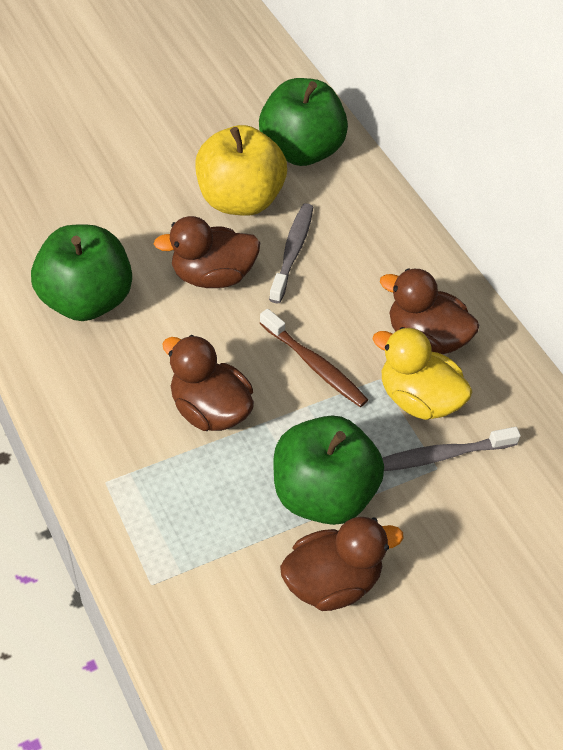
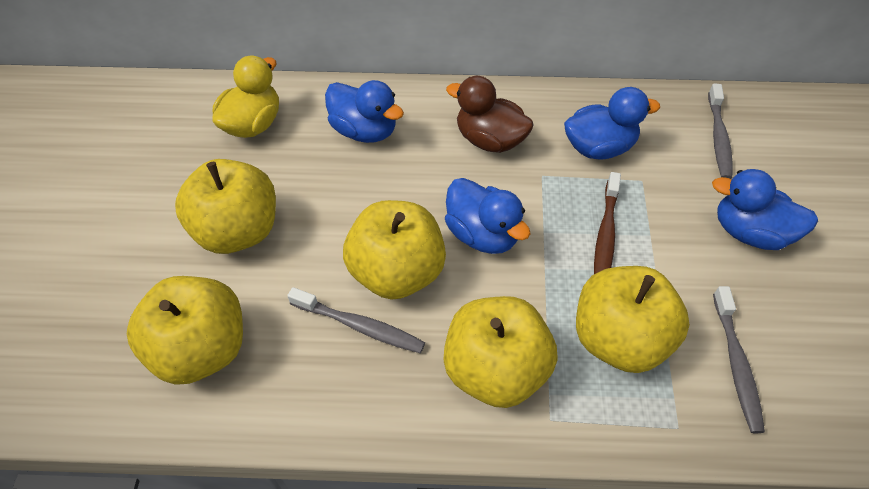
blue duck: none = 0 -> [325,80,404,143] [445,178,530,254] [564,87,660,159] [712,169,818,250] = 4
brown duck: [154,216,260,288] [162,335,254,431] [280,517,403,611] [380,268,479,354] = 4 -> [446,76,534,153] = 1
green apple: [31,225,132,321] [259,78,348,166] [273,415,384,525] = 3 -> none = 0
grey toothbrush: [269,203,313,303] [382,427,521,471] = 2 -> [287,287,425,353] [708,83,733,179] [713,286,765,433] = 3
yellow apple: [195,125,287,216] = 1 -> [127,276,243,385] [175,159,276,254] [343,200,446,300] [444,296,558,408] [576,266,690,373] = 5

